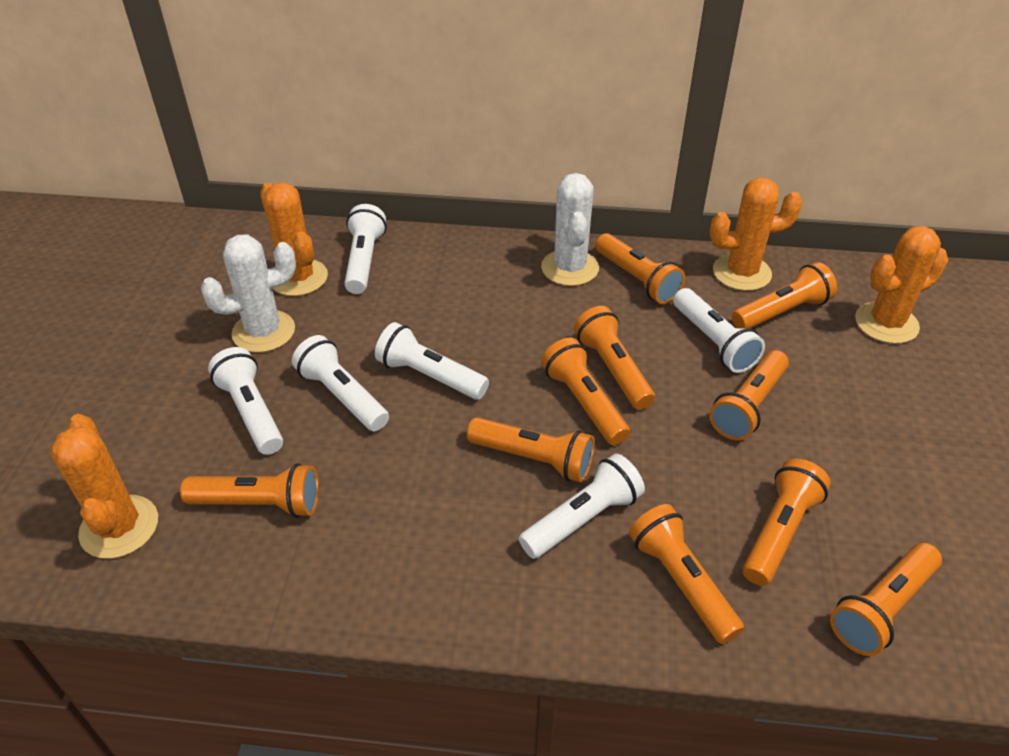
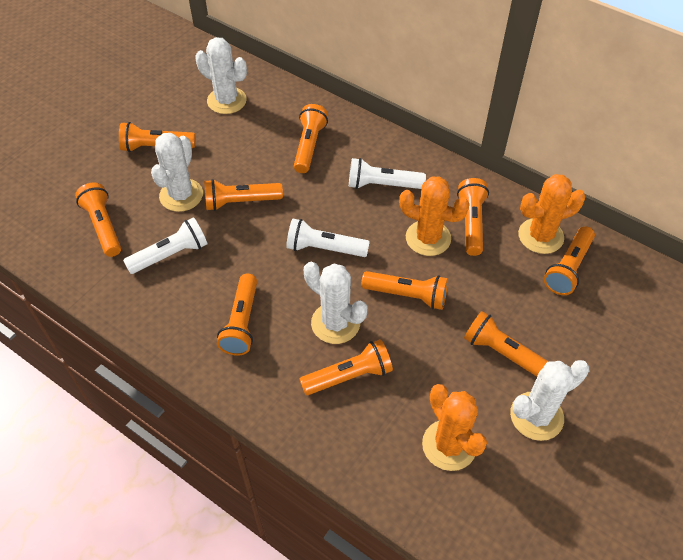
orange cactus: [50,414,158,559] [260,182,328,296] [710,177,803,291] [855,226,948,344] = 4 -> [399,177,470,256] [422,384,487,471] [518,174,586,254] = 3
white cactus: [201,234,296,353] [541,173,599,286] = 2 -> [151,133,203,212] [195,37,247,114] [304,262,367,344] [510,360,589,441] = 4
white flashlight: [208,347,283,455] [292,335,389,431] [344,204,387,294] [375,322,489,400] [519,454,645,559] [673,288,765,373] = 6 -> [123,217,208,274] [286,219,370,257] [349,158,426,189] = 3

